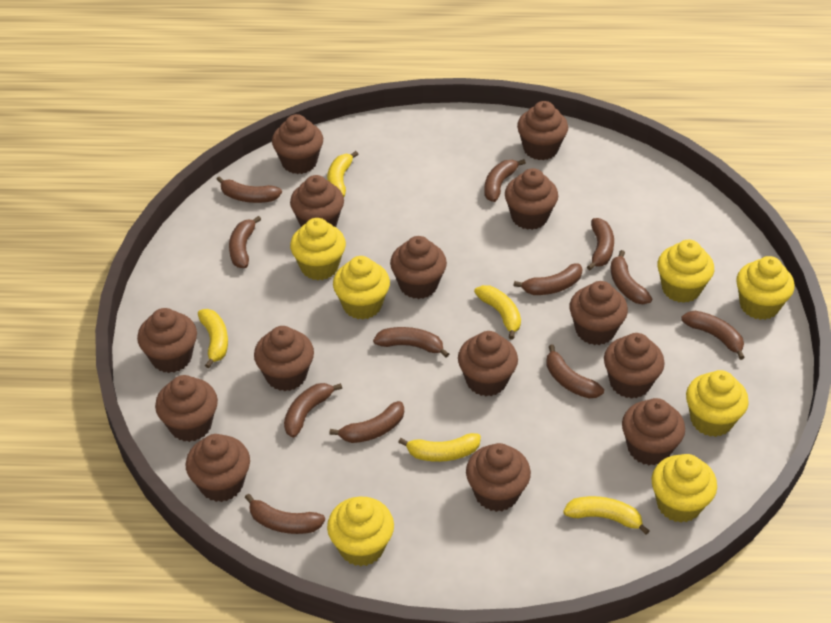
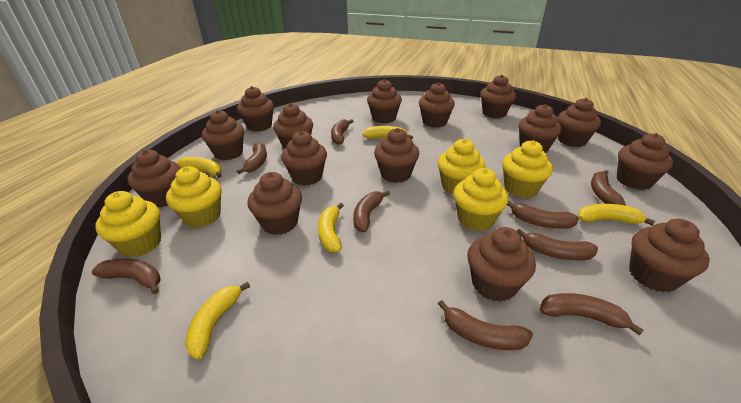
brown banana: [216,176,282,203] [229,216,261,268] [245,493,325,534] [284,383,342,438] [330,401,404,443] [373,327,449,358] [484,159,526,202] [513,263,583,295] [546,345,604,398] [587,218,614,270] [611,250,652,304] [681,311,745,360] = 12 -> [92,259,161,294] [237,142,267,174] [331,119,354,145] [353,191,390,232] [438,300,533,350] [507,200,579,229] [517,229,598,260] [540,293,644,336] [591,170,626,206] = 9
brown cupcake: [137,308,197,373] [155,375,218,442] [186,434,250,502] [254,326,314,391] [272,114,323,174] [290,175,344,227] [390,236,447,299] [458,331,518,396] [466,443,531,512] [505,168,558,230] [517,101,568,160] [569,281,628,345] [604,333,665,399] [622,398,685,466] = 14 -> [127,150,181,207] [202,110,244,160] [237,86,274,132] [248,172,302,235] [273,103,313,149] [281,131,327,186] [367,79,402,123] [374,128,419,183] [419,82,455,128] [467,227,536,302] [480,75,516,118] [518,104,561,153] [558,98,601,147] [617,133,673,190] [629,219,710,292] = 15
yellow cupcake: [290,218,346,280] [327,496,394,566] [333,256,390,319] [652,454,717,523] [657,240,714,303] [686,370,749,437] [736,256,795,320] = 7 -> [95,191,161,257] [166,166,222,228] [437,139,486,195] [453,168,509,231] [502,140,553,198] = 5

